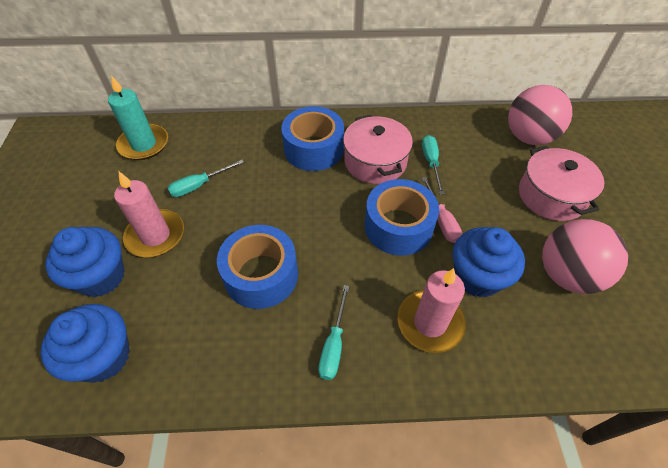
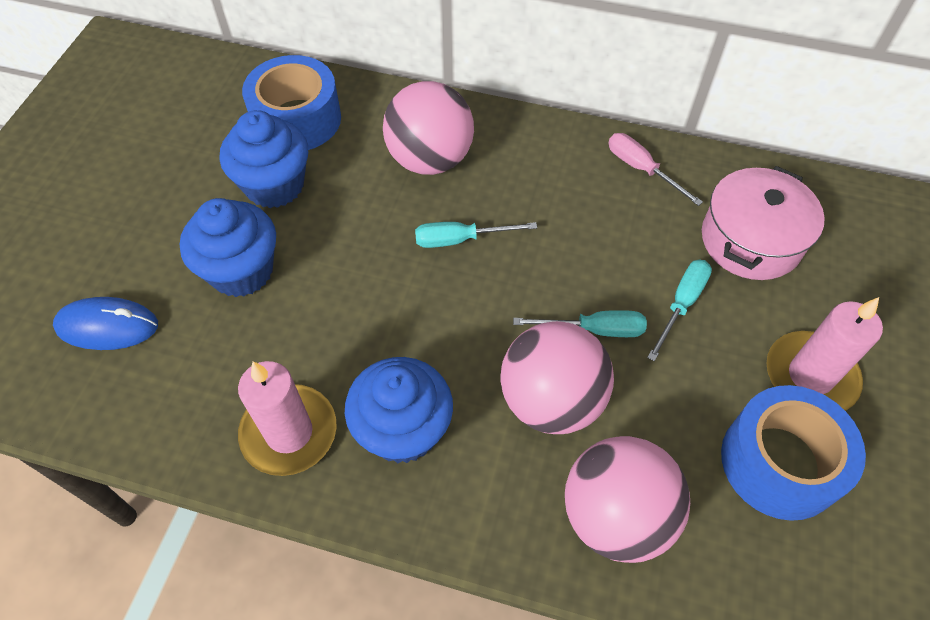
blue mouse: none = 0 -> [53,297,158,350] = 1
blue tape: [217,225,298,309] [281,106,344,171] [365,179,439,256] = 3 -> [242,55,341,150] [721,385,866,521] = 2
pink ball: [508,85,572,145] [542,219,628,294] = 2 -> [383,81,474,175] [501,321,614,434] [565,436,690,563] = 3
pink pot: [343,115,413,184] [519,146,604,221] = 2 -> [702,166,825,280] = 1
turquoise candle: [108,75,168,160] = 1 -> none = 0

